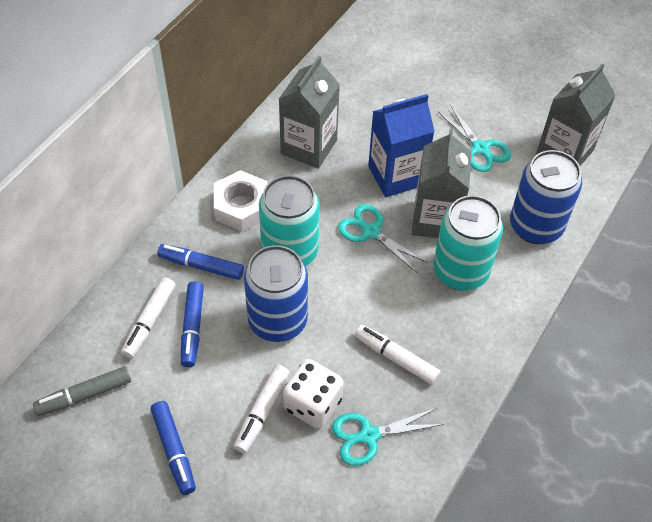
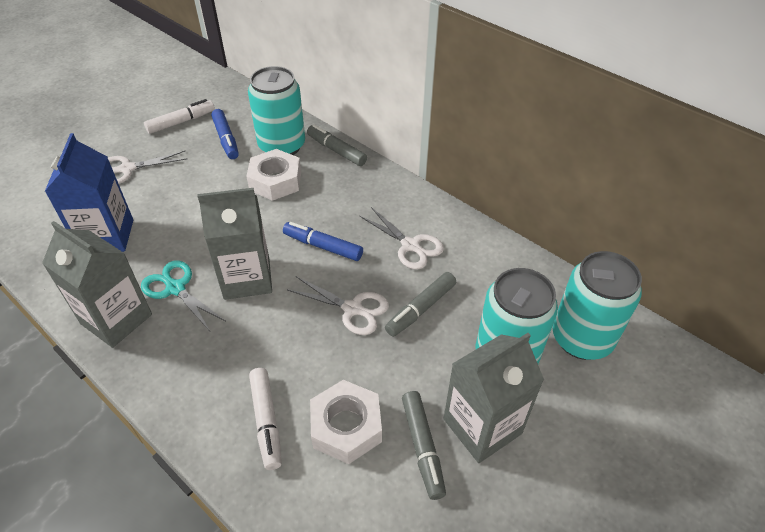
blue can: [244,245,308,342] [510,150,582,244] = 2 -> none = 0
blue marker: [151,401,196,495] [157,244,244,280] [181,281,204,367] = 3 -> [211,109,239,159] [283,222,363,261] = 2
grey marker: [33,366,131,416] = 1 -> [307,124,367,166] [385,272,456,337] [402,391,446,500] = 3
turquoise can: [259,175,320,266] [433,195,503,290] = 2 -> [248,66,305,155] [475,268,558,364] [553,251,642,360] = 3
turquoise scissors: [332,408,444,466] [338,204,428,273] [438,105,511,172] = 3 -> [141,261,225,331] = 1
white dice: [283,359,344,429] = 1 -> none = 0
white marker: [121,277,176,359] [234,365,290,454] [355,325,441,385] = 3 -> [144,99,215,134] [249,368,282,470] = 2
white nut: [214,170,268,232] = 1 -> [246,149,301,201] [310,380,382,464] = 2
white scissors: none = 0 -> [108,151,187,184] [287,276,389,335] [360,207,444,270] = 3

